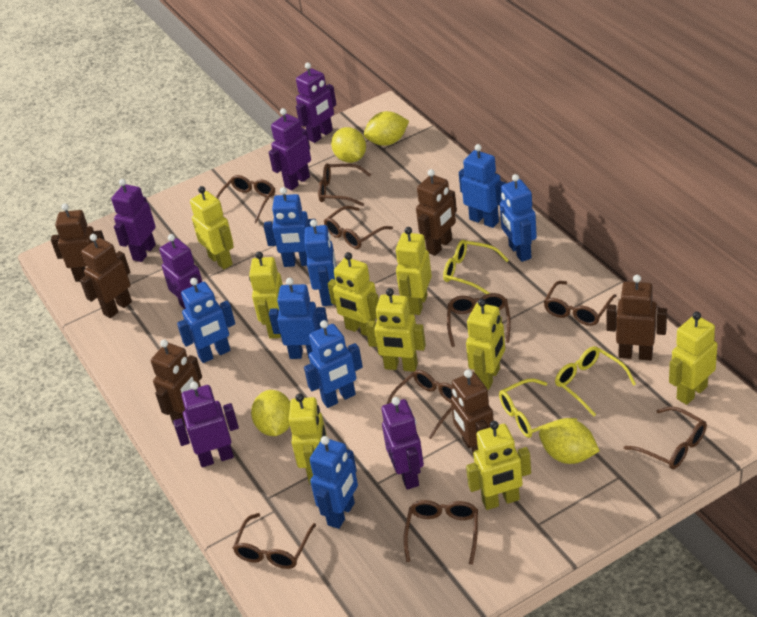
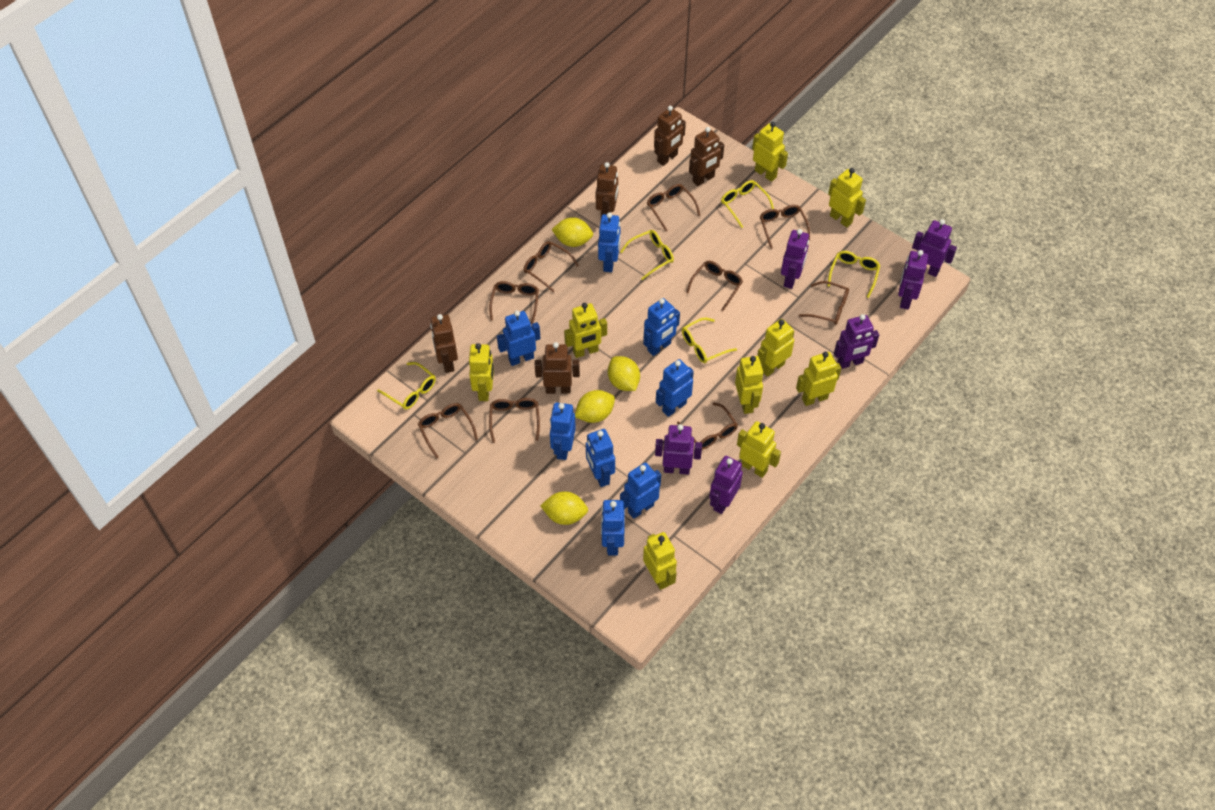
brown robot: [51,204,105,282] [80,234,132,318] [151,340,202,425] [416,169,457,256] [451,370,494,456] [606,275,667,360] = 6 -> [430,314,458,373] [535,342,580,394] [596,162,618,216] [654,106,686,166] [689,127,724,186] = 5
yellow glasses: [443,240,509,294] [499,378,577,438] [555,346,636,416] = 3 -> [377,362,436,410] [620,230,674,280] [682,317,737,363] [721,180,774,228] [827,251,880,298] = 5

